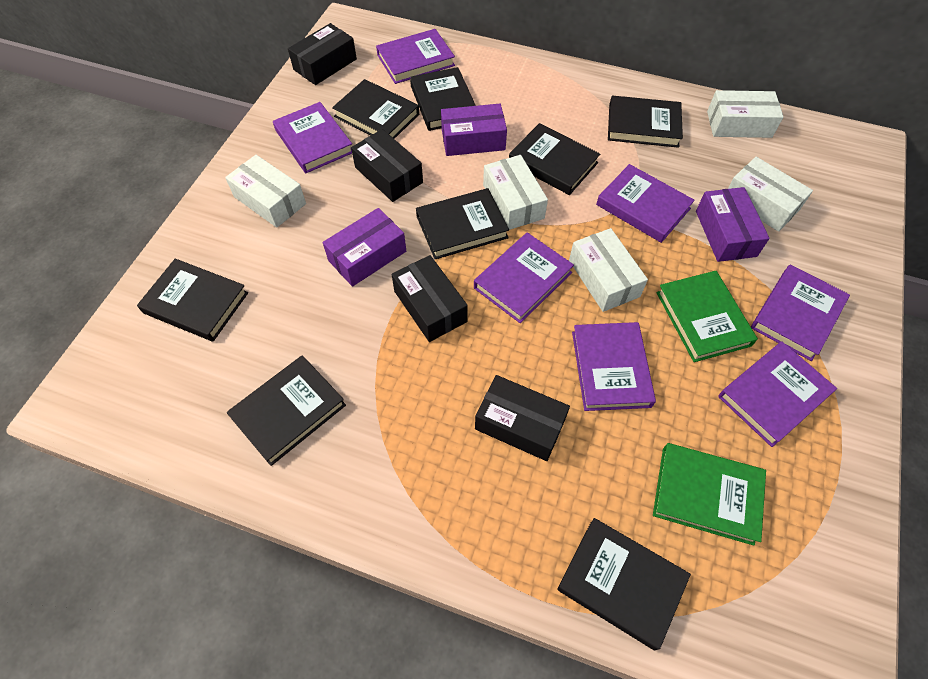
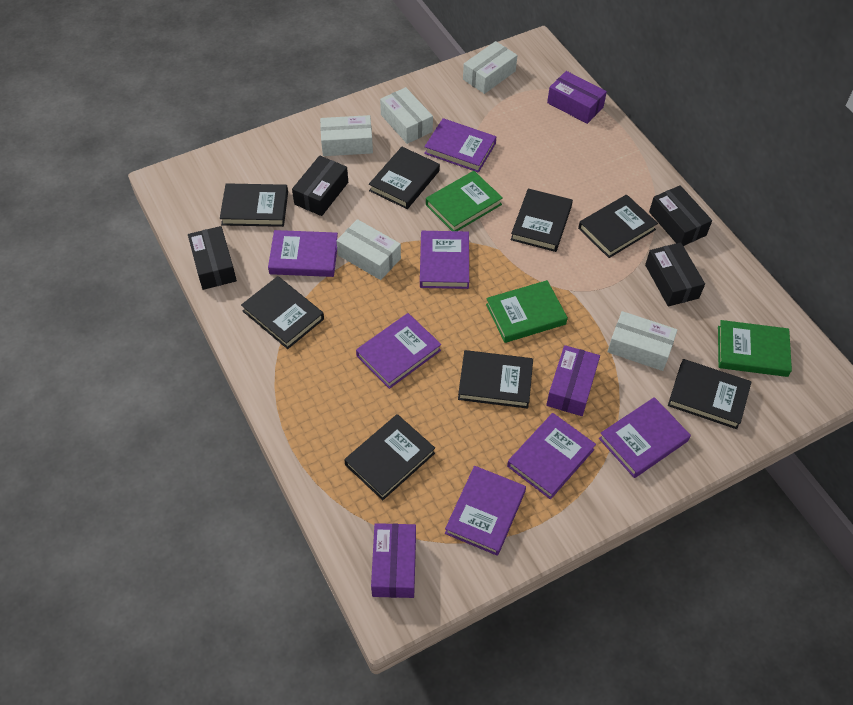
green book: [653,443,766,546] [656,271,758,362] = 2 -> [426,171,503,231] [486,280,568,343] [718,320,792,377] = 3

